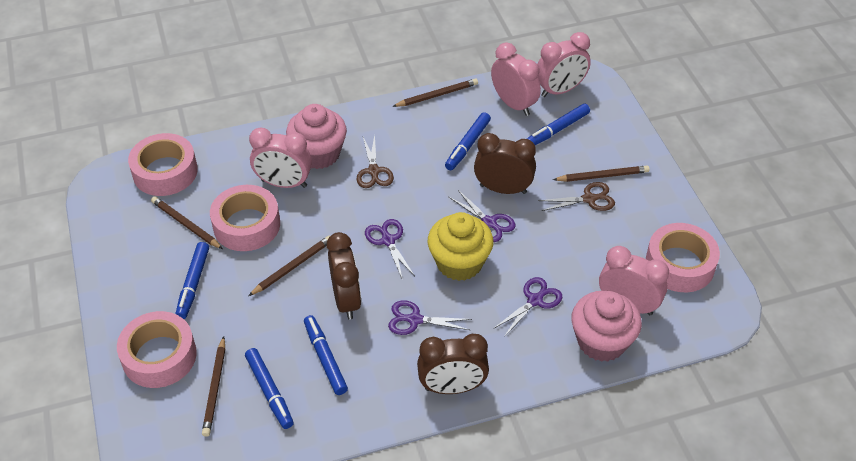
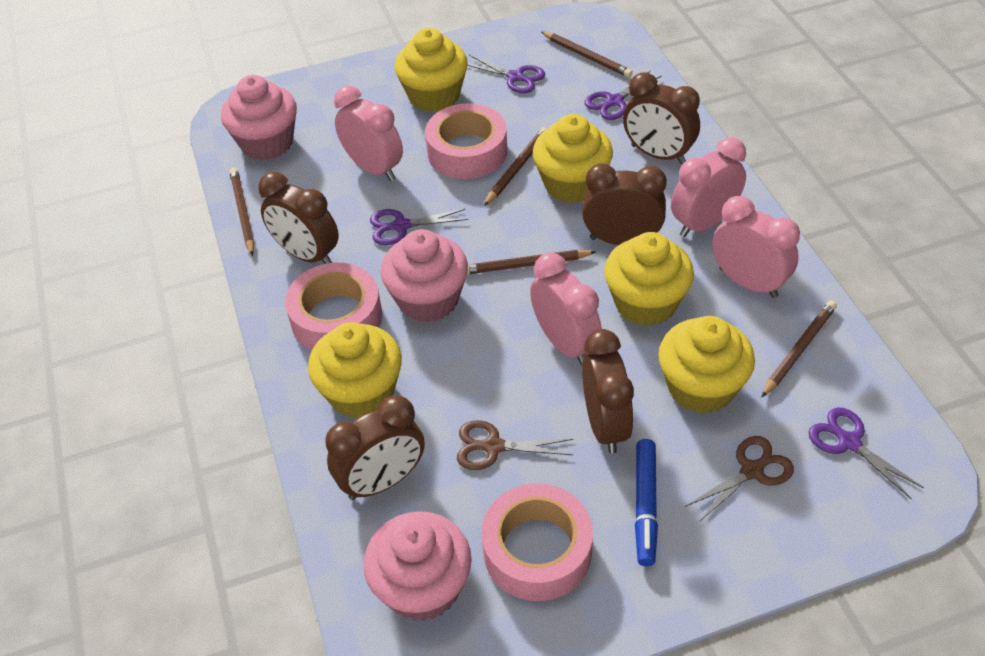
blue marker: [175,242,209,319] [245,348,294,429] [304,315,348,395] [445,112,491,170] [527,104,590,145] = 5 -> [635,439,658,566] = 1
brown clock: [327,232,361,319] [417,334,489,394] [474,133,536,194] = 3 -> [259,172,339,264] [326,395,425,500] [582,163,667,245] [582,329,634,454] [623,73,700,164] = 5
pink cupcake: [286,104,347,169] [571,290,642,362] = 2 -> [221,75,297,160] [364,511,472,621] [381,229,468,322] = 3
pink tape: [117,311,197,388] [128,133,198,196] [210,185,280,251] [646,223,720,292] = 4 -> [285,263,382,350] [425,103,507,179] [481,484,593,601] = 3
yellow cupcake: [428,212,493,281] = 1 -> [308,322,402,419] [395,28,468,112] [533,114,613,203] [604,232,694,326] [658,316,755,414] = 5

